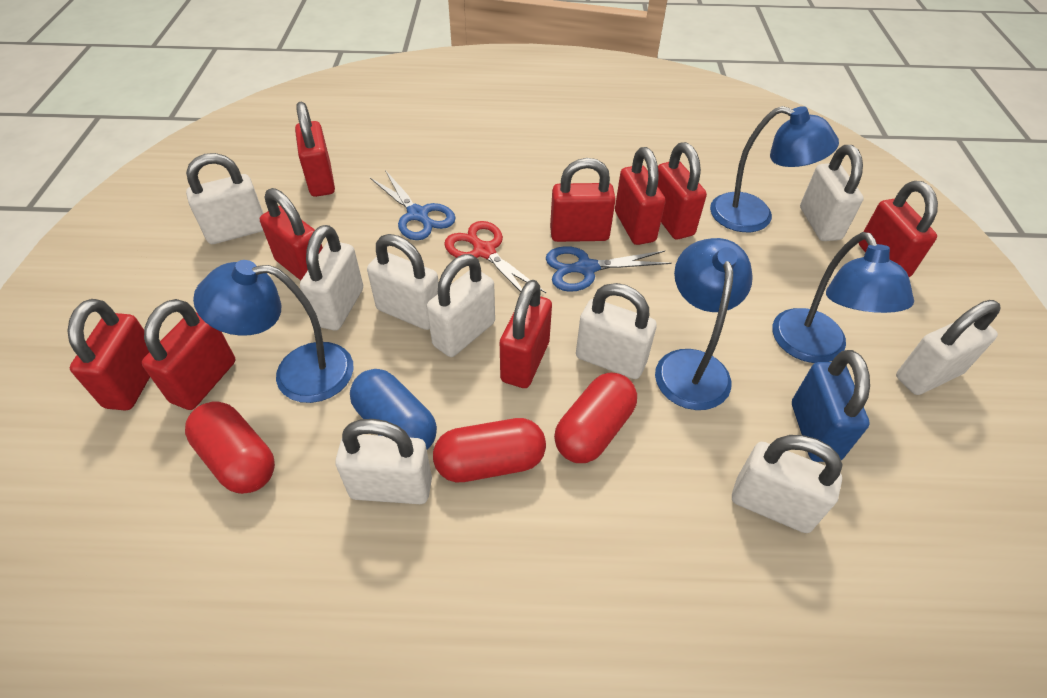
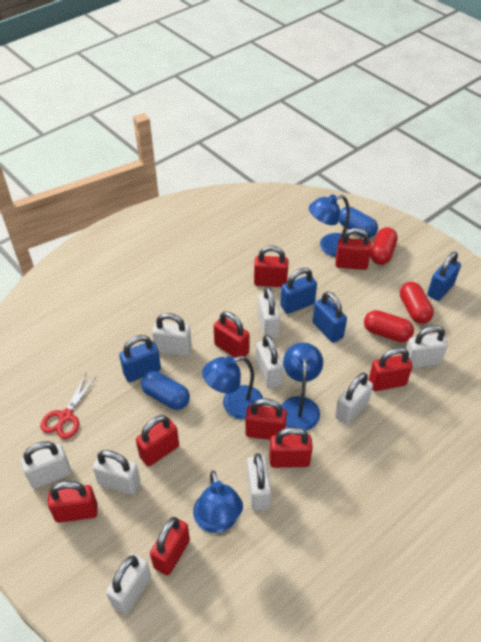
blue capsule: [350,369,437,449] = 1 -> [141,371,190,410] [339,207,378,238] = 2
blue padlock: [792,350,870,462] = 1 -> [119,335,161,382] [280,268,317,314] [313,291,347,343] [427,252,461,301] = 4
blue scissors: [370,170,456,240] [546,246,671,292] = 2 -> none = 0

